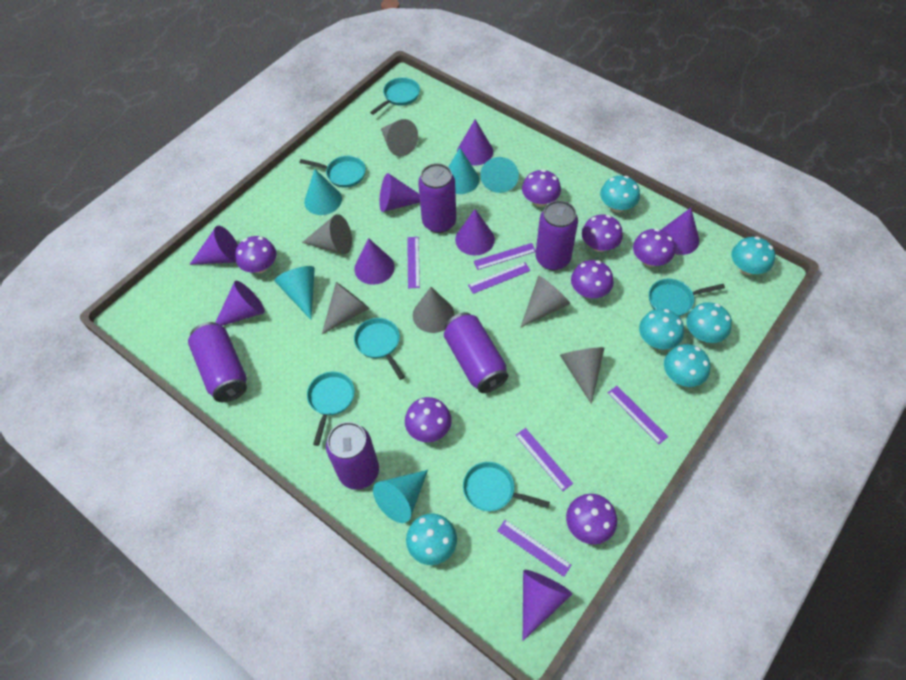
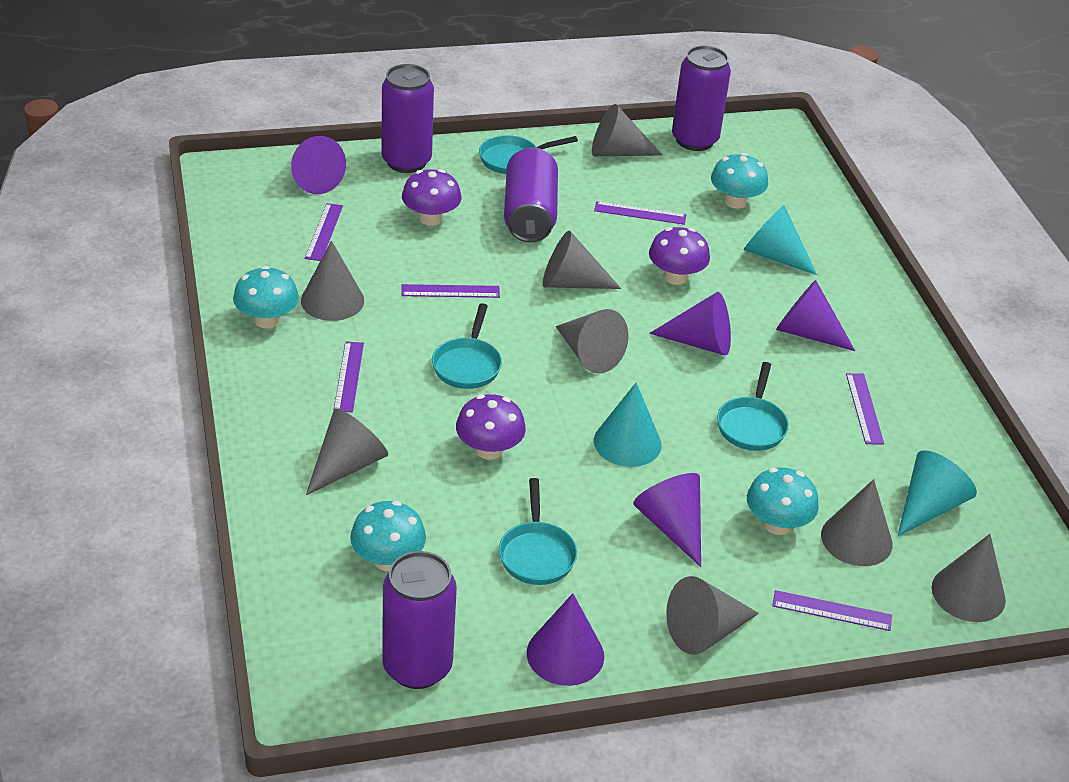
grey cone: [302,214,352,254] [322,282,370,334] [381,119,418,156] [413,287,454,333] [521,276,570,327] [560,347,604,404] = 6 -> [301,241,364,321] [306,409,388,495] [543,231,621,289] [556,309,628,373] [592,104,662,156] [666,576,759,655] [821,479,893,566] [932,534,1006,622] = 8
purple can: [188,322,247,402] [326,422,379,490] [418,163,456,233] [444,312,508,393] [536,200,578,270] = 5 -> [381,64,434,173] [382,551,457,689] [504,148,558,242] [672,46,731,151] = 4
purple cone: [189,226,238,265] [215,281,265,326] [354,238,395,285] [380,173,420,212] [455,209,495,255] [457,119,493,165] [523,570,572,641] [662,208,699,255] = 8 -> [291,136,346,194] [527,593,604,686] [633,473,701,567] [649,292,731,356] [776,280,855,351] = 5
purple mushroom: [235,236,276,273] [405,397,452,442] [522,169,561,207] [566,494,617,544] [571,260,614,298] [582,214,623,252] [633,228,675,267] = 7 -> [402,169,461,226] [456,394,526,460] [649,227,710,285] = 3
turquoise cone: [274,266,315,320] [304,169,342,215] [373,470,428,523] [449,148,479,194] [480,157,519,193] = 5 -> [594,383,662,467] [744,205,817,275] [898,450,977,536] = 3
turquoise mushroom: [406,513,457,565] [600,176,640,213] [639,309,684,349] [664,344,710,387] [686,302,732,343] [731,236,775,275] = 6 -> [233,266,299,328] [350,501,426,571] [711,153,768,209] [747,467,819,535] = 4
turquoise pan: [299,156,366,188] [307,372,355,446] [354,318,405,380] [370,77,420,115] [463,462,550,511] [649,279,725,317] = 6 -> [432,303,502,389] [479,135,578,174] [499,478,577,585] [717,362,789,451] = 4

